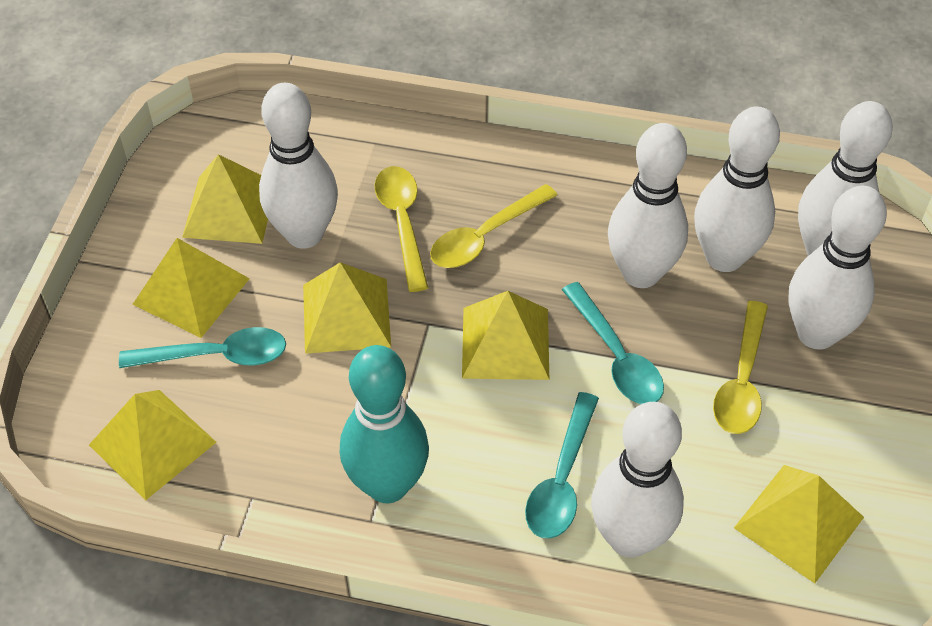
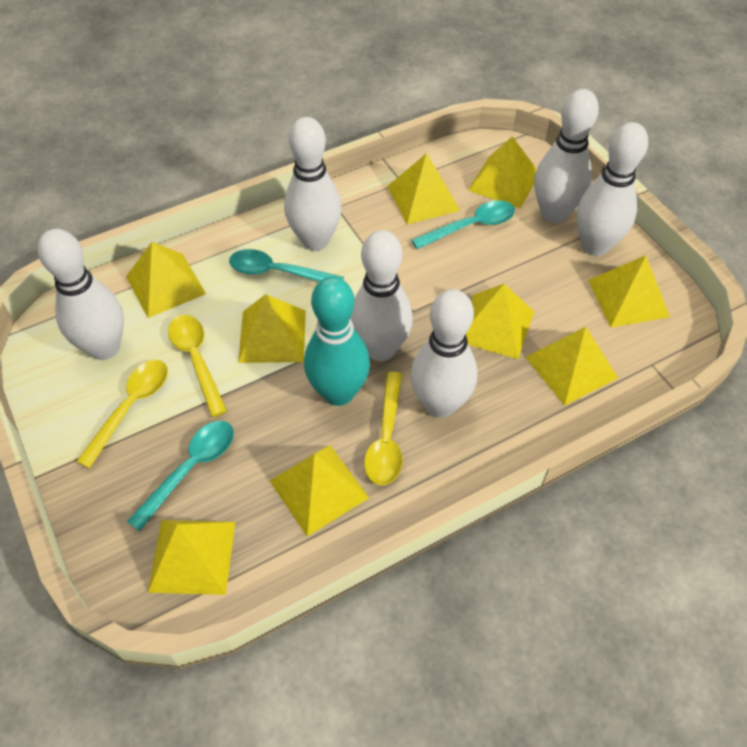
yellow pyramid: [89,390,216,500] [132,238,250,338] [182,154,268,244] [303,262,391,354] [462,291,549,380] [734,465,864,584] = 6 -> [126,242,206,318] [148,520,235,595] [238,294,306,363] [270,445,369,537] [387,153,460,224] [466,284,534,359] [468,137,537,208] [526,327,618,406] [588,255,670,328] = 9

